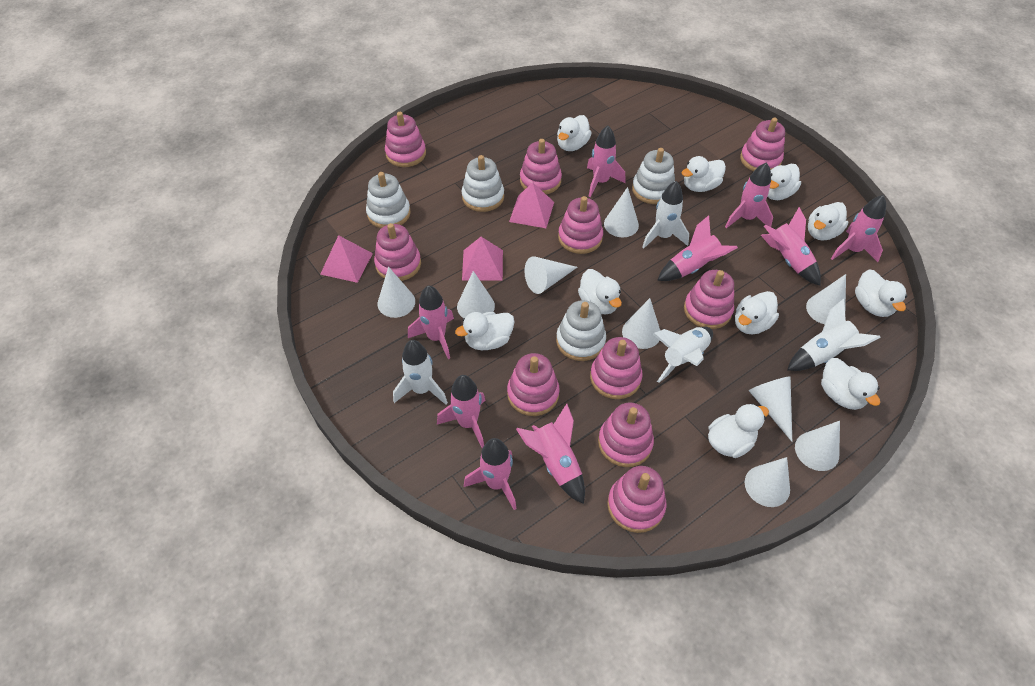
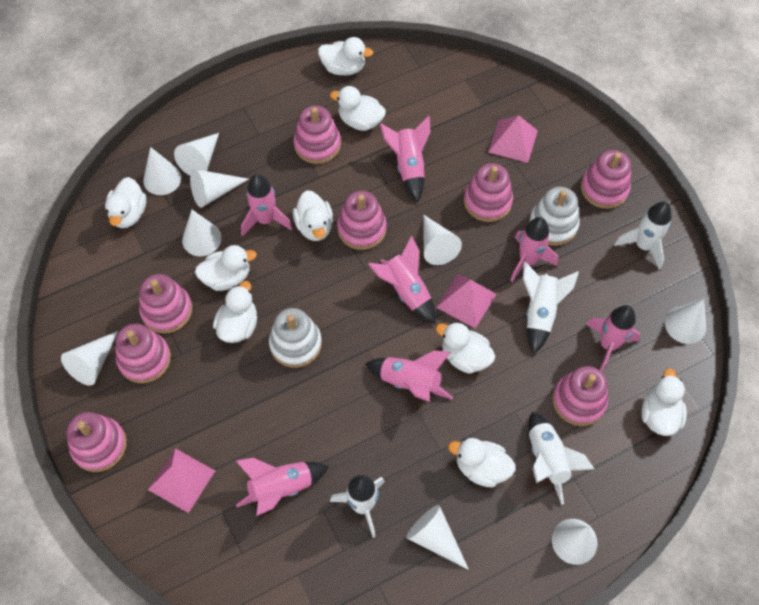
pink rocket: [408,285,454,359] [437,375,486,448] [464,438,517,510] [516,404,585,504] [587,126,625,198] [657,215,738,281] [725,162,773,228] [761,207,821,286] [831,195,886,262] = 9 -> [235,458,329,516] [241,174,293,236] [365,350,453,402] [368,236,436,324] [380,116,431,202] [510,217,558,282] [586,305,640,372] = 7
pink stacking toy: [374,223,421,281] [385,112,426,167] [507,353,560,416] [520,139,562,194] [558,196,603,254] [590,337,643,399] [598,402,654,467] [607,466,666,533] [684,270,734,329] [740,118,785,171] = 10 -> [66,412,127,472] [115,324,171,383] [139,274,192,333] [294,105,341,164] [337,191,387,250] [464,163,513,222] [552,366,608,426] [581,150,631,209] = 8
white duck: [455,312,514,350] [557,115,592,151] [578,269,622,314] [682,156,726,192] [708,404,769,458] [735,291,779,335] [767,164,801,200] [808,202,848,241] [821,358,880,410] [855,269,907,317] = 10 -> [105,177,146,228] [195,245,257,291] [213,281,257,343] [293,190,333,241] [318,37,373,76] [330,86,386,131] [436,322,495,374] [448,438,516,487] [641,368,687,436] = 9
white stacking toy: [366,172,411,228] [461,155,504,212] [556,300,606,361] [632,148,675,204] = 4 -> [269,308,322,368] [529,187,580,246] = 2

